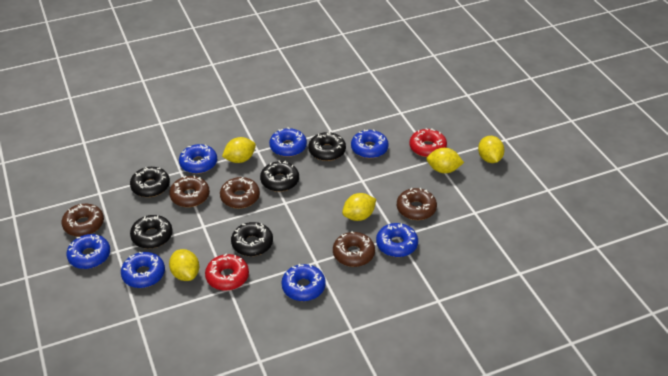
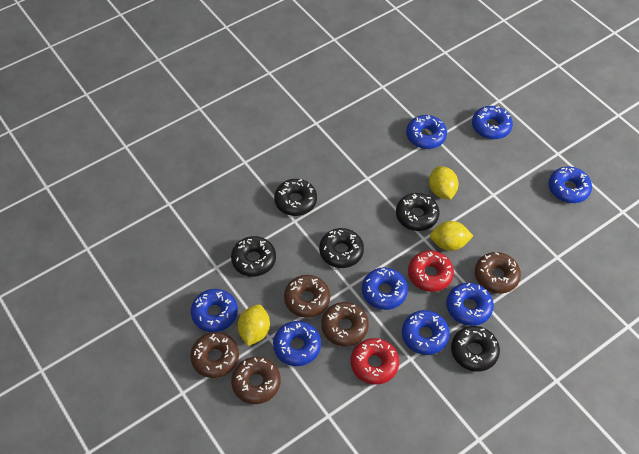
blue donut: [66,234,110,269] [121,252,165,288] [179,144,217,174] [269,128,307,157] [282,264,326,301] [351,129,389,158] [376,223,418,257] = 7 -> [191,289,238,332] [273,321,321,366] [362,267,408,310] [402,310,450,355] [406,115,447,149] [446,283,494,326] [472,106,513,139] [548,166,592,203] = 8
yellow lemon: [169,249,199,281] [222,137,256,163] [342,193,376,221] [426,148,464,173] [478,136,505,163] = 5 -> [238,304,270,346] [429,166,459,200] [430,221,473,251] = 3

